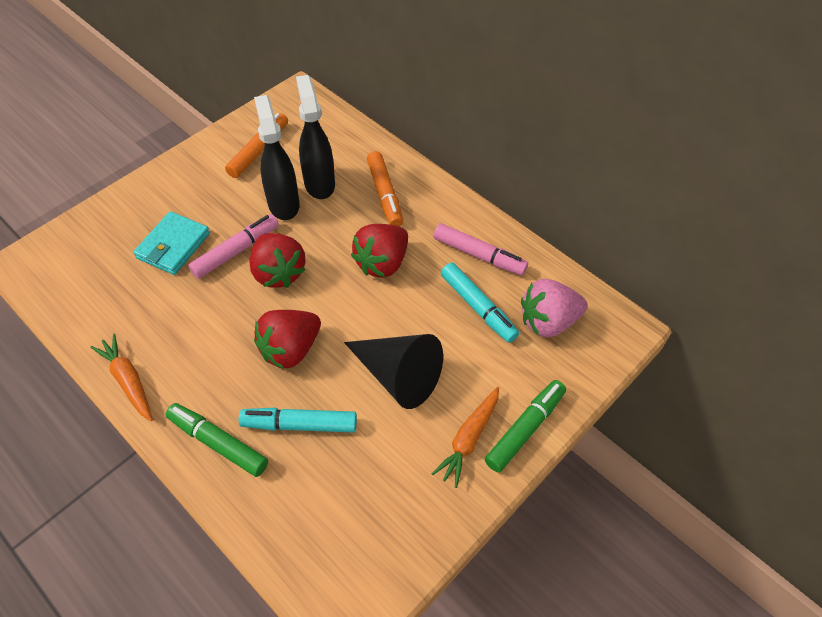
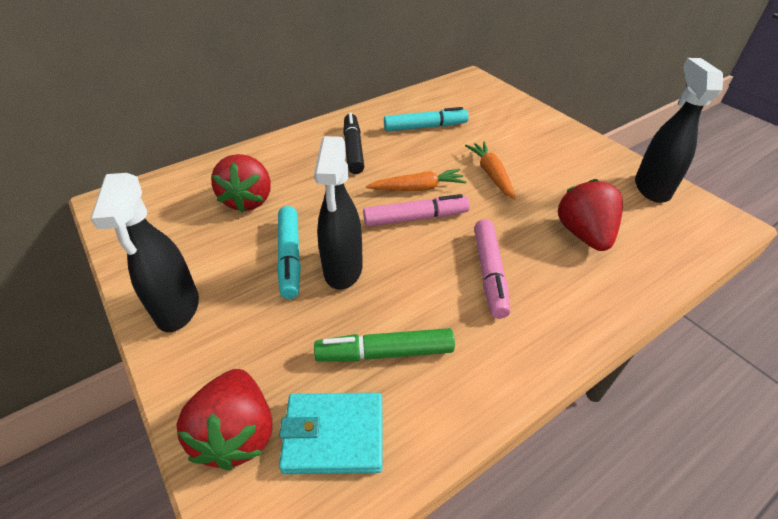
black cone: [344,334,443,409] = 1 -> none = 0
black marker: none = 0 -> [343,112,364,174] = 1
black spray bottle: [254,95,300,220] [296,75,335,199] = 2 -> [91,173,199,332] [314,136,363,290] [635,58,723,203] = 3
green marker: [166,403,268,477] [485,380,566,473] = 2 -> [314,328,455,362] = 1
orange marker: [225,113,288,178] [367,151,403,226] = 2 -> none = 0
pink strawberry: [521,279,588,338] = 1 -> none = 0

